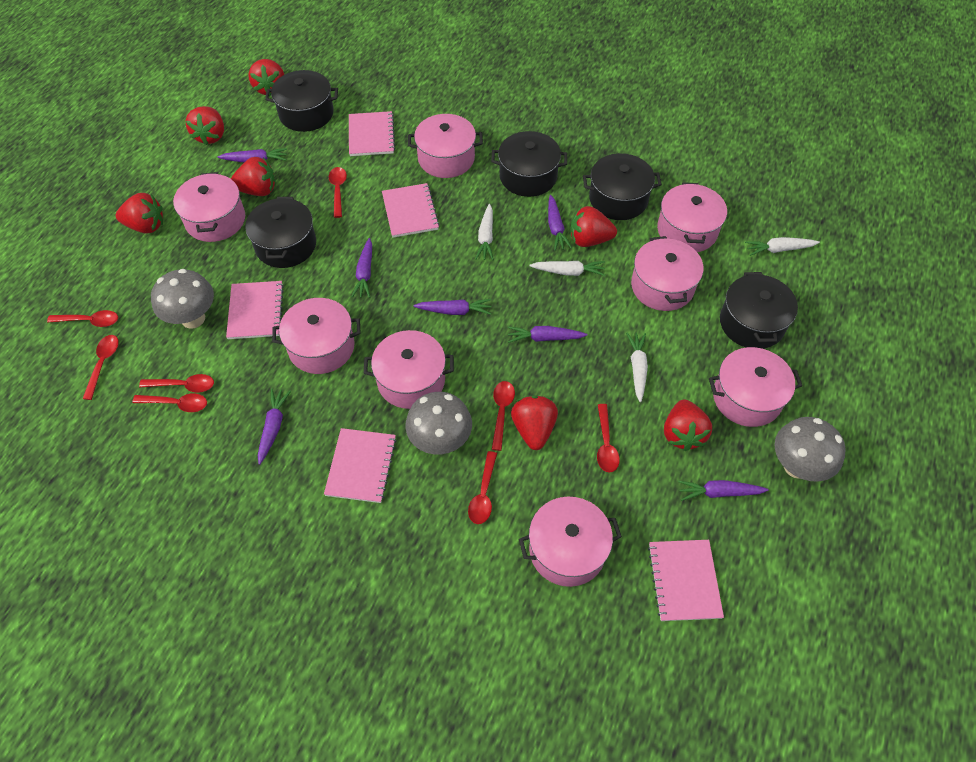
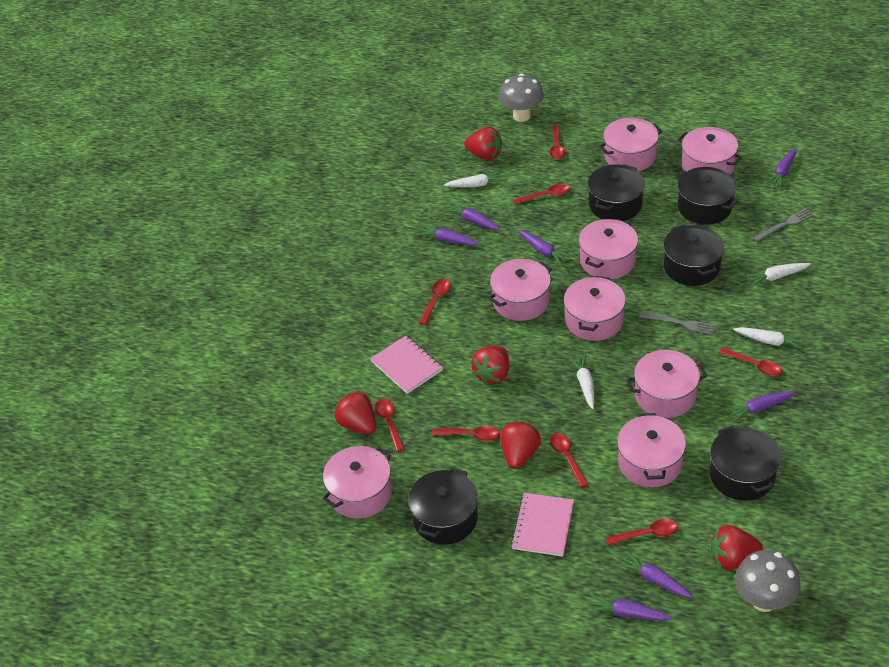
grey fork: none = 0 -> [639,312,716,335] [753,208,814,242] = 2
grey mushroom: [151,269,214,329] [405,392,472,454] [774,417,846,482] = 3 -> [499,74,544,122] [735,550,801,612] = 2
pink notebook: [226,281,284,339] [324,428,397,503] [349,111,395,156] [382,183,440,238] [648,540,724,621] = 5 -> [370,335,443,394] [511,493,574,557] = 2
red strawberry: [116,193,163,234] [186,106,224,145] [231,157,276,196] [248,59,284,96] [511,395,558,450] [570,206,617,247] [664,400,712,451] = 7 -> [334,391,376,434] [464,127,503,160] [471,346,509,385] [500,421,541,469] [711,525,763,570] = 5

